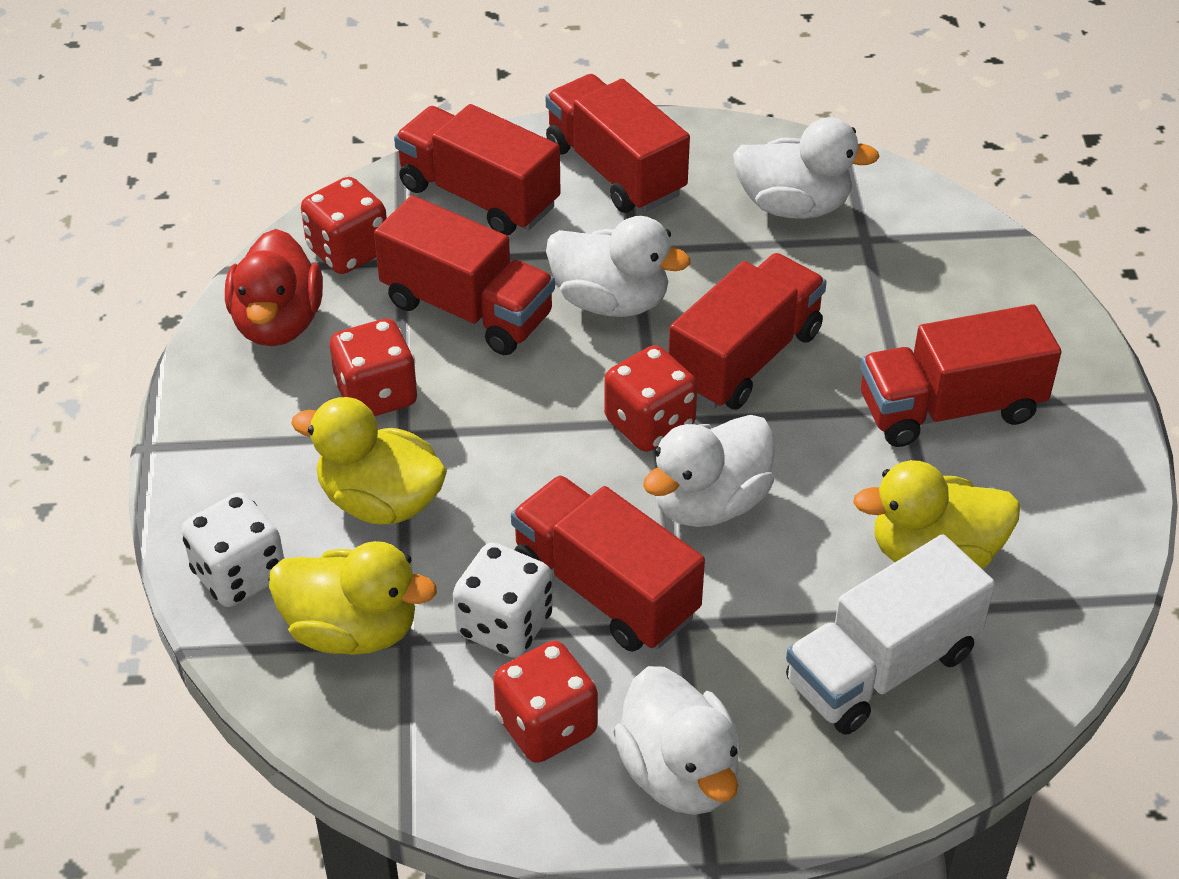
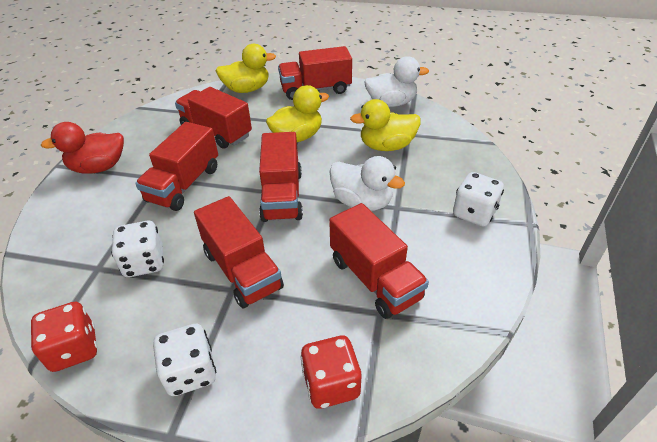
red dice: [301,177,387,274] [330,319,418,416] [493,641,598,763] [604,345,698,452] = 4 -> [31,302,97,372] [300,336,361,409] = 2
white dice: [182,492,284,607] [453,543,553,658] = 2 -> [111,221,164,277] [153,324,216,396] [453,172,504,227] = 3
white duck: [546,216,691,317] [613,666,740,815] [643,415,775,527] [733,118,880,219] = 4 -> [329,156,405,211] [364,56,429,107] = 2
white truck: [786,534,995,735] = 1 -> none = 0

